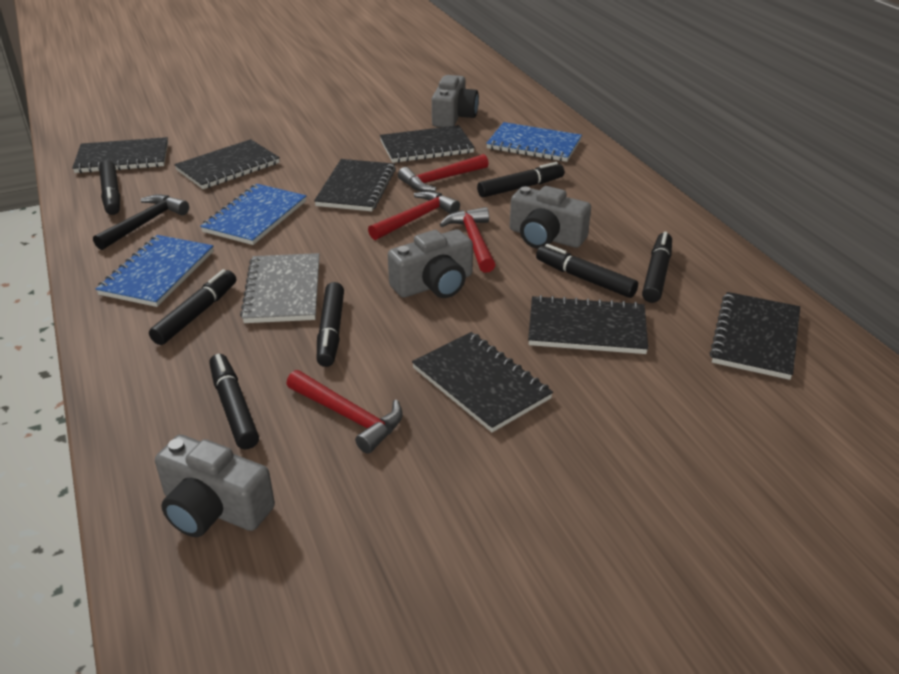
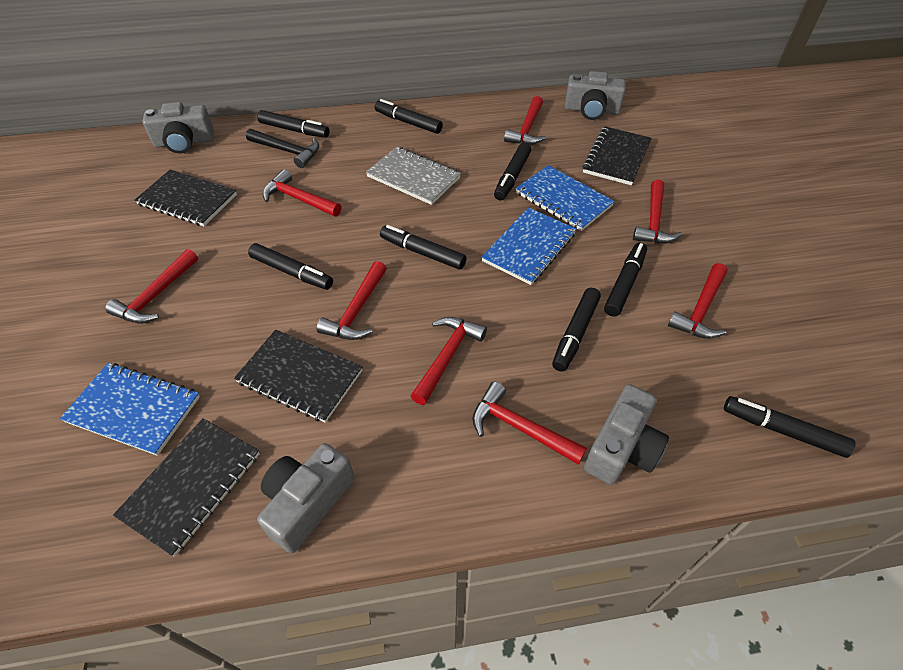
black marker: [99,160,120,215] [149,269,236,345] [209,354,259,449] [317,282,344,367] [477,162,564,198] [536,244,638,298] [642,232,672,303] = 7 -> [248,243,333,290] [257,110,330,138] [374,99,443,134] [380,225,467,270] [494,143,531,200] [552,288,601,372] [604,243,647,317] [724,396,856,458] = 8
black notebook: [72,137,168,173] [174,139,280,189] [314,159,396,211] [380,125,475,163] [412,332,553,432] [528,295,648,354] [710,292,800,380] = 7 -> [113,418,260,557] [135,170,237,226] [234,330,362,423] [582,127,652,185] = 4
red hammer: [287,370,403,454] [368,191,460,240] [398,154,489,192] [440,207,496,273] = 4 -> [105,249,198,324] [263,169,341,217] [316,261,387,340] [411,317,487,405] [472,382,587,465] [504,96,546,145] [633,180,682,243] [668,263,728,339] = 8

